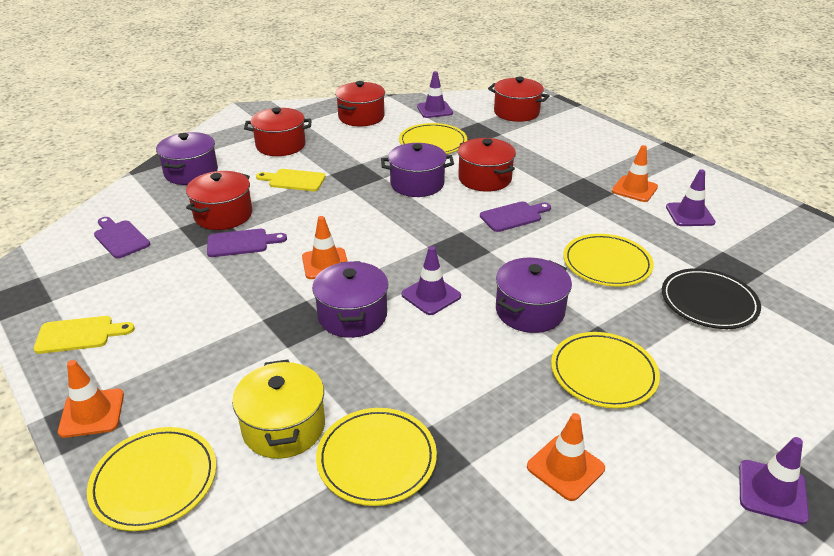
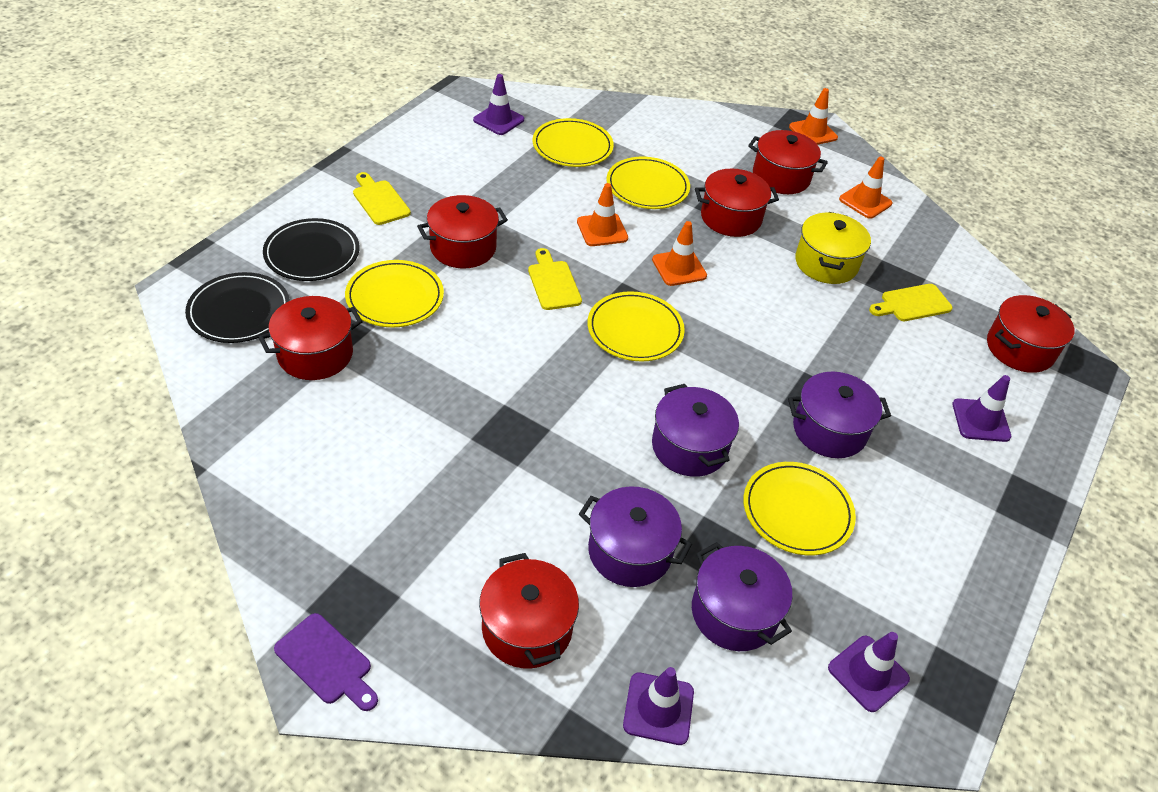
black plate: [662,268,761,329] = 1 -> [185,272,290,343] [263,218,360,281] = 2
purple cutting board: [94,217,150,259] [207,229,287,257] [480,201,551,232] = 3 -> [274,613,378,711] = 1
red pot: [186,171,252,230] [244,107,312,156] [335,81,385,126] [458,138,516,192] [488,77,550,122] = 5 -> [258,296,363,380] [417,195,508,268] [479,553,579,668] [695,168,779,237] [748,130,828,194] [987,295,1074,373] = 6
yellow cutting board: [34,316,135,354] [256,169,326,191] = 2 -> [353,172,411,225] [528,248,582,310] [869,284,953,321] = 3

